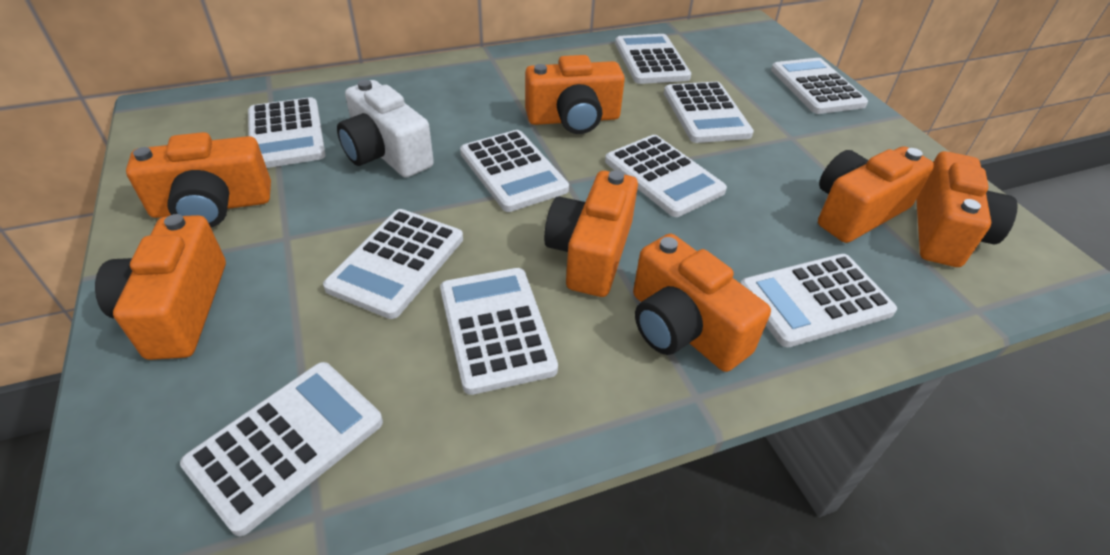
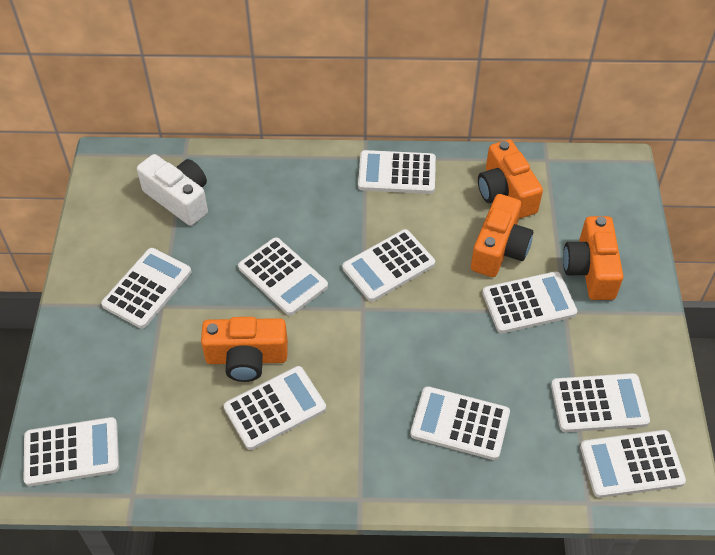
orange camera: [95,214,226,360] [126,132,271,227] [525,55,625,134] [544,171,638,297] [633,234,771,372] [818,146,934,243] [916,151,1018,267] = 7 -> [201,317,288,382] [471,194,533,277] [478,139,543,219] [563,216,624,300] = 4

